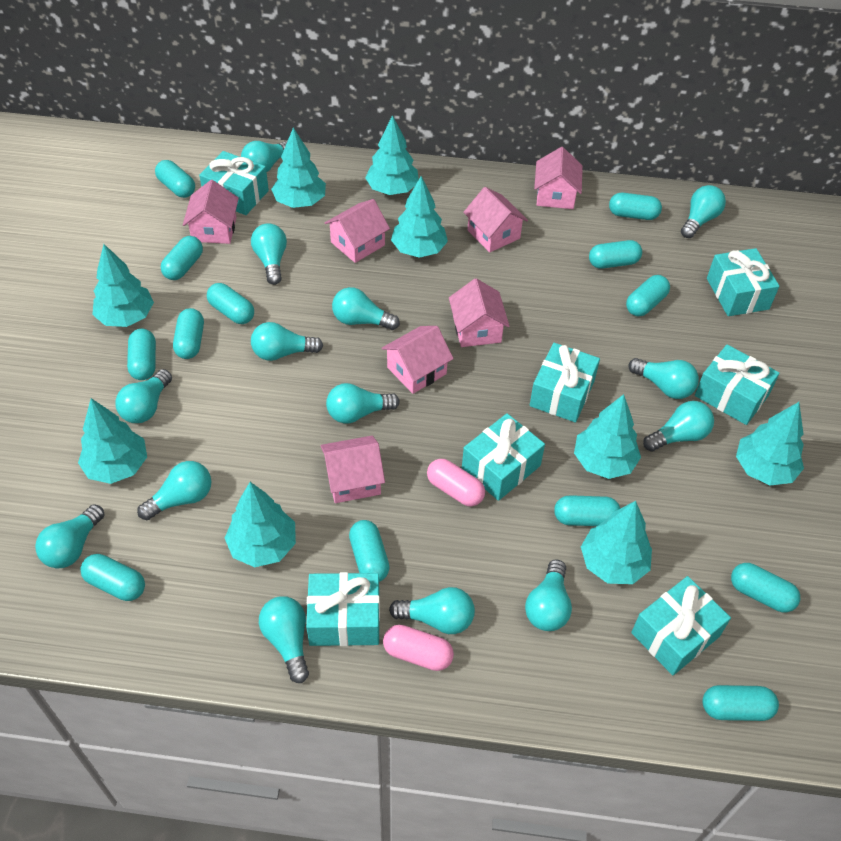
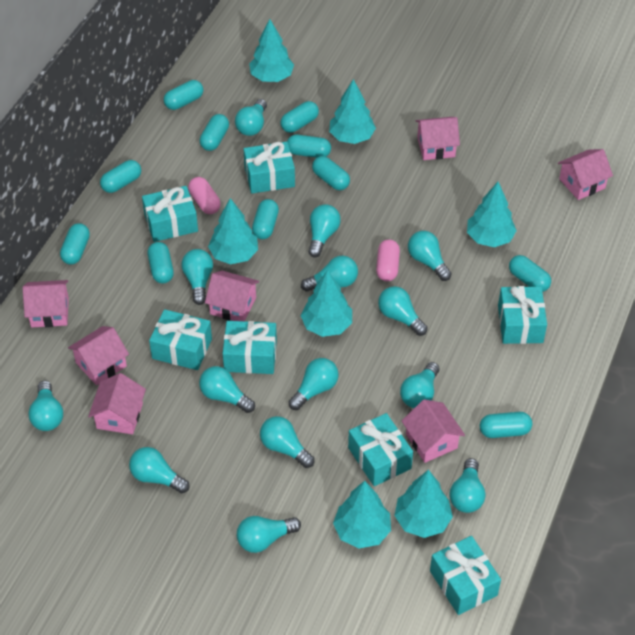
turquoise capsule: [80,554,145,601] [127,329,156,380] [155,160,195,198] [161,236,203,280] [173,308,204,359] [207,283,254,324] [349,520,390,582] [554,495,621,526] [589,240,642,269] [609,193,662,220] [626,275,670,316] [702,685,779,721] [731,563,800,613] = 13 -> [60,223,90,265] [100,160,141,193] [147,242,174,284] [164,80,203,110] [200,114,229,151] [252,199,279,239] [280,101,319,133] [287,135,331,158] [312,156,350,190] [480,412,532,438] [509,255,551,292] = 11
turquoise tree: [78,398,147,484] [92,244,154,327] [225,482,296,567] [271,128,326,208] [365,115,419,195] [391,176,448,258] [574,394,641,479] [581,501,652,584] [736,402,804,486] = 9 -> [208,198,258,264] [249,19,294,82] [301,270,352,337] [329,79,376,144] [333,481,391,548] [394,470,453,538] [467,182,517,247] = 7

